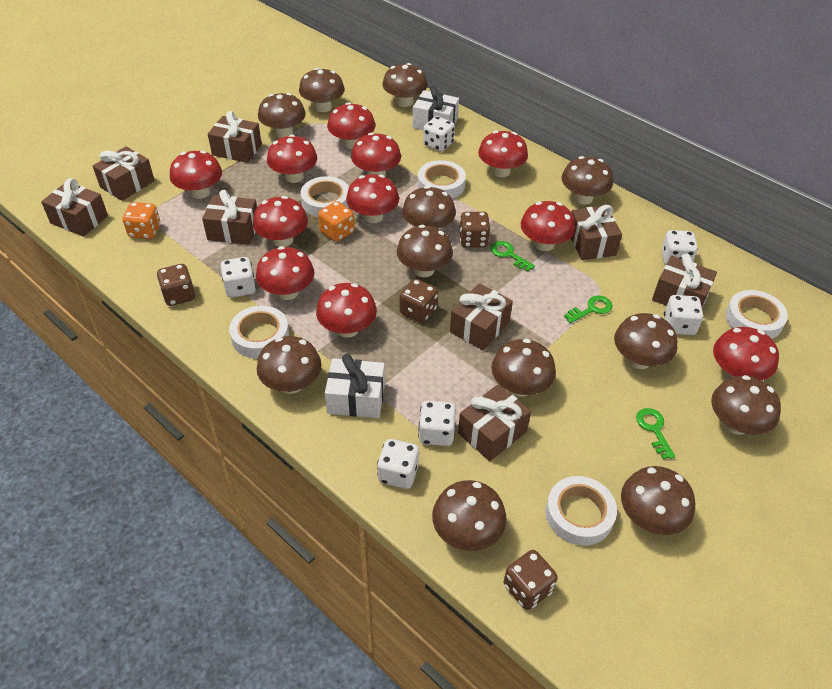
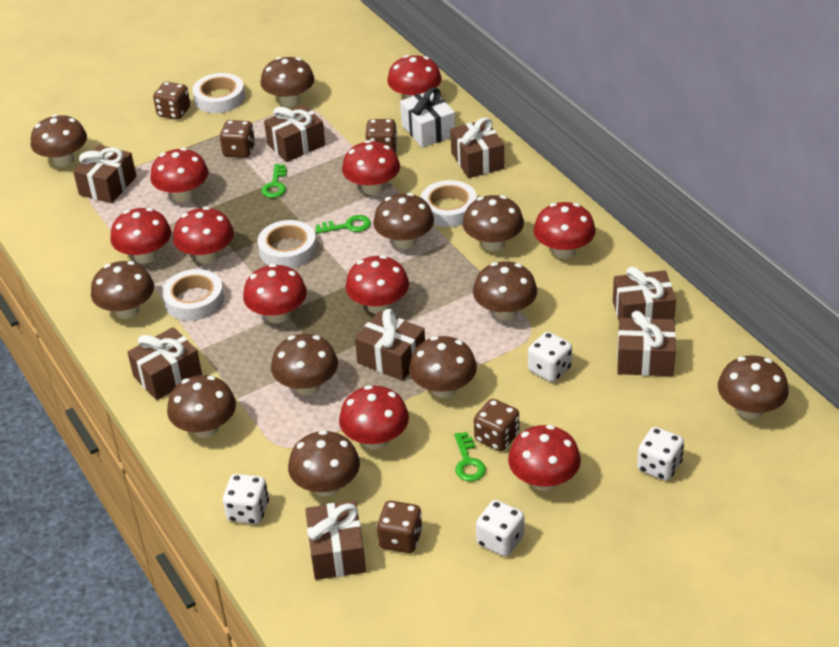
brown dice: [157,264,195,306] [399,279,438,323] [459,212,490,248] [504,550,558,610] = 4 -> [153,82,190,119] [219,120,255,158] [366,119,397,153] [377,501,423,553] [474,399,519,451] = 5
brown mushroom: [257,336,322,394] [258,93,306,138] [299,68,345,112] [382,63,428,107] [397,225,453,277] [402,186,456,228] [432,480,507,551] [491,339,556,397] [561,156,613,205] [614,313,678,369] [621,466,695,535] [711,375,781,435] = 12 -> [31,114,87,167] [91,261,154,319] [167,375,236,438] [261,57,315,107] [271,334,338,395] [288,430,360,497] [373,193,434,249] [409,336,477,398] [463,195,524,251] [473,261,537,320] [718,355,789,419] = 11
orange dice: [123,202,161,239] [318,201,355,242] = 2 -> none = 0
red mushroom: [170,150,222,199] [253,196,308,247] [256,246,314,300] [267,135,317,183] [316,283,377,338] [327,102,375,149] [346,174,399,223] [351,133,401,176] [478,131,528,177] [521,201,575,251] [713,327,779,380] = 11 -> [110,208,171,264] [150,148,208,202] [173,207,234,264] [243,264,307,323] [339,385,409,450] [342,140,400,195] [345,255,409,314] [387,55,442,99] [508,425,581,491] [534,202,596,259] = 10
white dice: [221,257,256,298] [377,439,419,489] [418,401,456,446] [423,116,455,152] [661,230,698,265] [664,295,704,335] = 6 -> [223,474,269,524] [476,500,524,557] [528,332,572,382] [637,427,684,481] = 4
white gift: [325,354,385,418] [413,85,459,130] = 2 -> [400,87,455,148] = 1
white tape: [229,306,289,358] [301,176,349,217] [418,160,466,199] [545,476,617,546] [725,290,788,339] = 5 -> [162,269,224,321] [192,73,245,113] [258,220,317,268] [420,180,477,227] = 4

